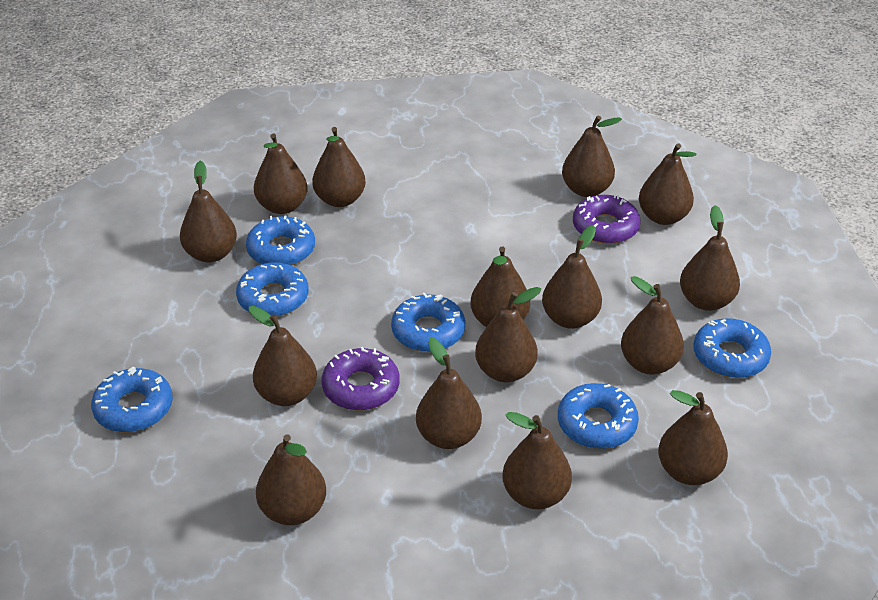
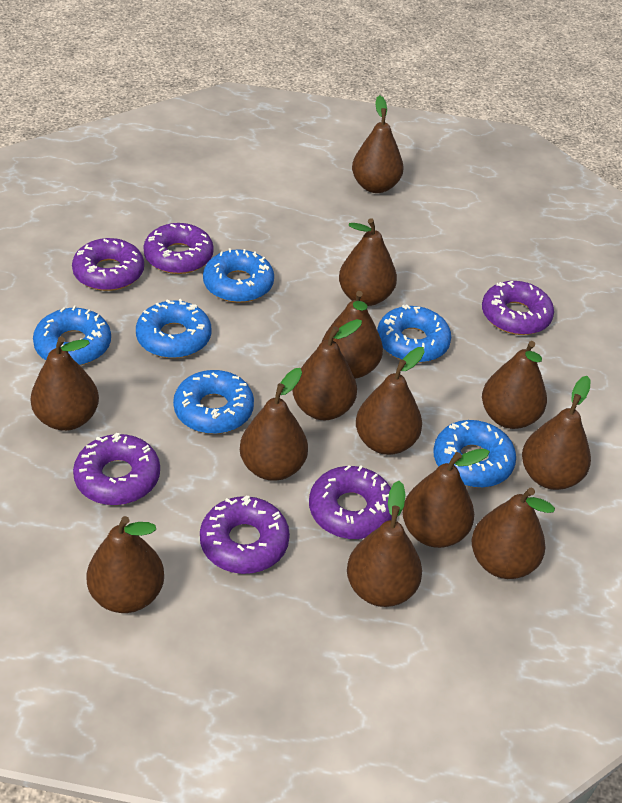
brown pear: [180,161,237,263] [249,306,317,406] [254,133,308,214] [256,434,326,525] [312,127,366,207] [416,338,482,449] [471,246,530,327] [475,287,541,382] [502,412,572,509] [542,225,602,329] [562,116,622,197] [621,276,684,375] [639,143,696,225] [658,390,728,485] [680,205,740,311] = 15 -> [31,337,99,431] [87,516,164,613] [240,368,308,481] [292,319,362,420] [322,291,383,379] [339,218,397,306] [347,481,422,607] [352,95,403,193] [356,347,425,455] [402,449,490,548] [471,488,555,579] [482,341,547,429] [522,376,591,490] = 13
purple donut: [322,347,400,411] [573,194,641,244] = 2 -> [72,238,144,291] [73,433,160,505] [143,223,214,274] [200,496,290,574] [309,465,392,539] [482,281,554,335] = 6

